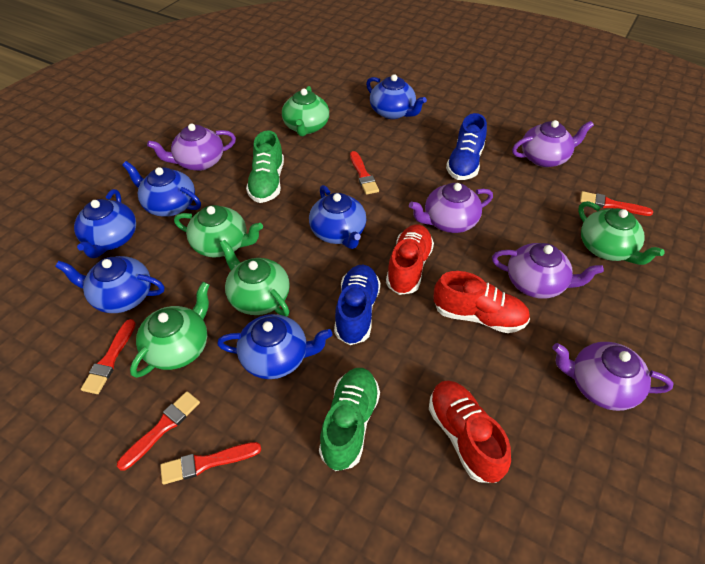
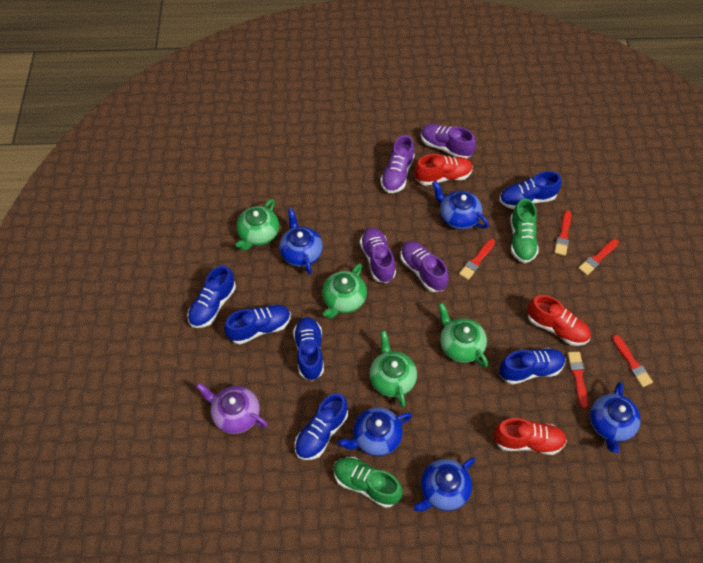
blue shoe: [334,265,381,345] [446,113,487,180] = 2 -> [187,265,236,328] [224,305,291,344] [293,317,324,381] [294,393,348,460] [499,171,562,209] [499,348,565,385] = 6
blue teapot: [55,256,165,313] [74,189,136,258] [122,161,201,217] [217,314,332,379] [309,185,366,249] [366,74,427,119] = 6 -> [279,208,323,274] [338,407,412,456] [414,457,475,512] [432,181,489,229] [590,382,641,453] = 5
green teapot: [130,282,209,378] [174,205,263,258] [219,240,290,317] [282,86,329,136] [578,201,665,265] = 5 -> [236,199,279,251] [322,263,367,319] [369,331,417,407] [438,303,488,367] = 4
purple shoe: none = 0 -> [360,228,396,283] [380,135,415,193] [400,241,449,292] [421,124,476,159] = 4
purple teapot: [147,124,236,171] [409,183,493,233] [492,243,604,299] [512,120,594,167] [552,342,673,411] = 5 -> [196,383,268,434] = 1

